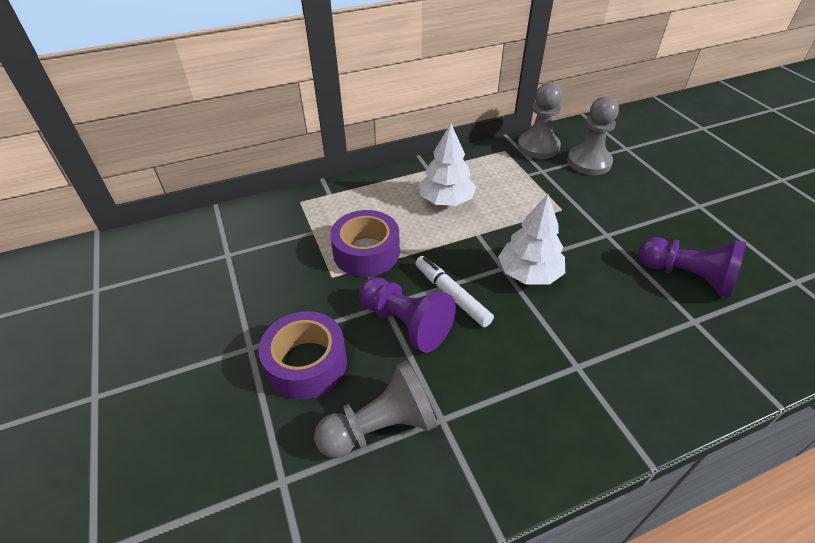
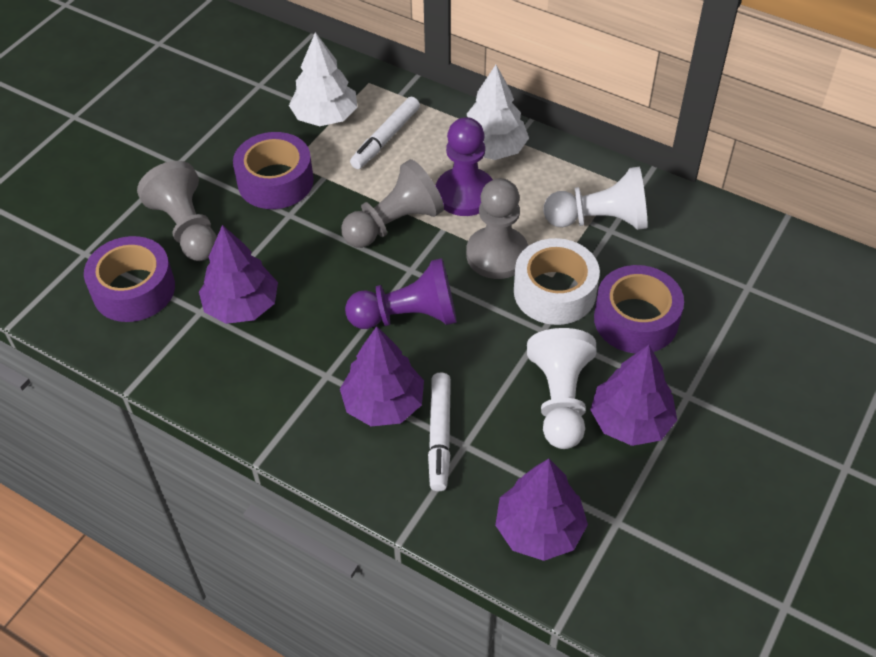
purple tape: [259,311,347,400] [330,210,400,277] = 2 -> [84,236,175,322] [233,132,314,209] [594,265,684,354] = 3
purple tree: none = 0 -> [199,225,278,324] [340,326,424,426] [495,459,588,561] [590,345,677,446] = 4
white marker: [415,256,494,327] = 1 -> [350,97,420,169] [428,373,451,491] = 2
white pawn: none = 0 -> [527,328,597,449] [543,167,647,230] = 2
white tape: none = 0 -> [514,238,600,325] = 1

